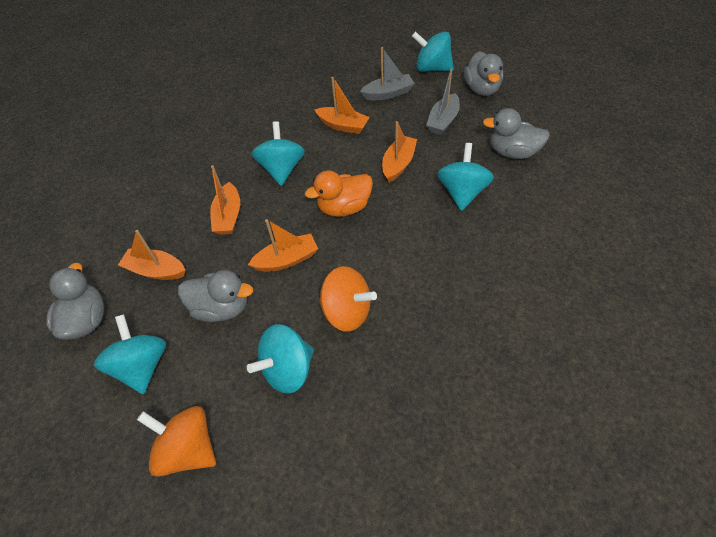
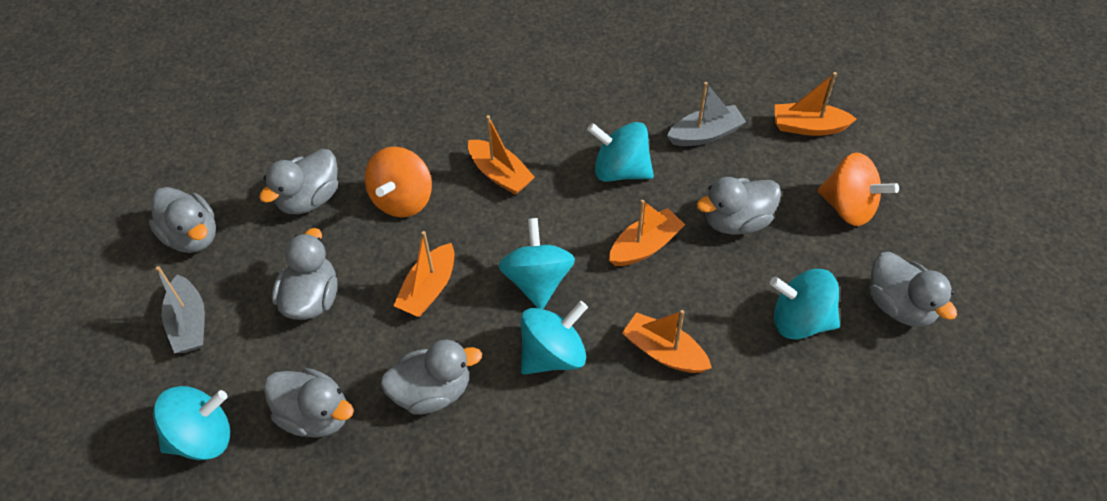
grey duck: [46,263,104,340] [178,270,253,322] [464,51,503,96] [483,108,550,159] = 4 -> [149,187,216,253] [259,149,338,214] [264,368,354,438] [272,228,337,320] [380,339,482,415] [697,177,781,235] [869,252,957,327] = 7
orange duck: [305,171,373,217] = 1 -> none = 0

